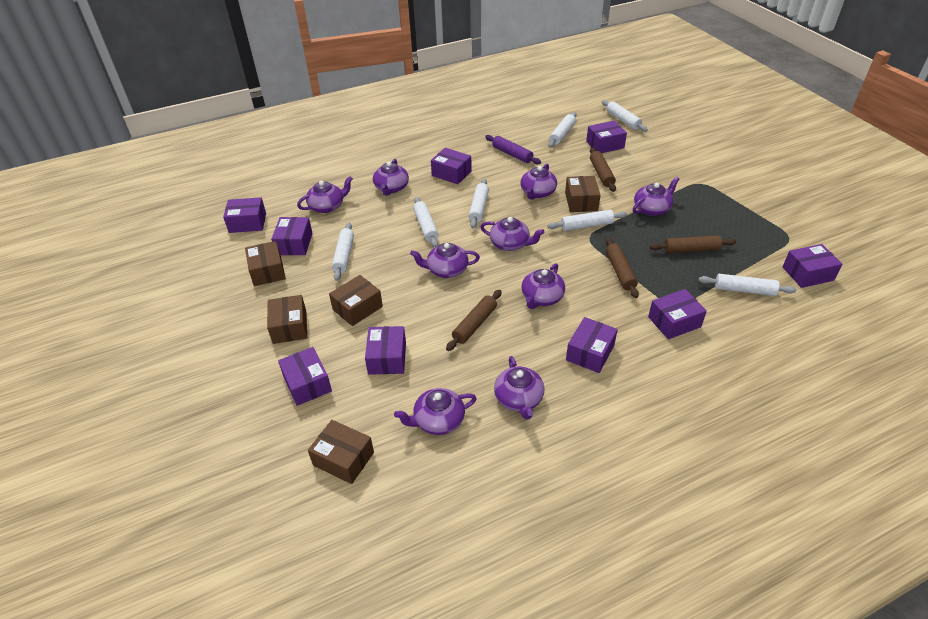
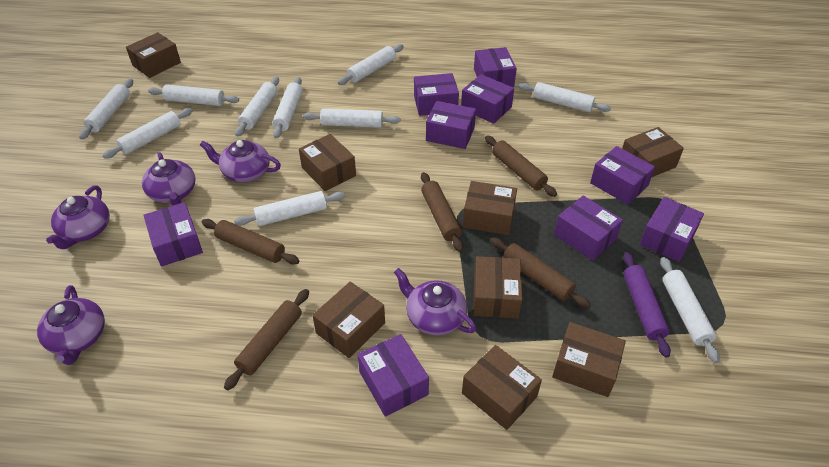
brown box: [245,241,286,286] [267,295,307,344] [308,420,374,484] [329,275,383,326] [565,176,601,212] = 5 -> [126,32,181,78] [299,134,356,191] [312,282,385,358] [462,345,542,430] [463,181,517,235] [473,256,522,319] [552,322,626,397] [622,127,684,178] = 8
brown rolling pin: [446,290,502,351] [590,147,616,192] [605,237,639,298] [650,235,736,253] = 4 -> [202,219,299,264] [224,289,309,390] [421,172,463,252] [485,135,557,197] [491,237,591,308] = 5
purple teapot: [297,176,353,213] [373,159,409,196] [394,388,477,435] [410,243,480,278] [481,217,544,251] [494,356,545,420] [521,164,557,200] [521,263,565,309] [633,177,679,216] = 9 -> [37,285,105,365] [46,185,110,249] [142,152,196,206] [200,140,281,182] [394,268,476,336] = 5
white rolling pin: [332,222,354,281] [413,197,439,247] [468,179,489,228] [547,210,627,231] [548,112,577,148] [602,100,648,132] [699,274,796,296] = 7 -> [79,79,133,139] [102,108,192,159] [148,84,239,106] [234,191,345,226] [235,77,279,136] [273,77,303,138] [303,109,401,128] [338,44,404,85] [518,82,611,112] [660,257,720,363] = 10

